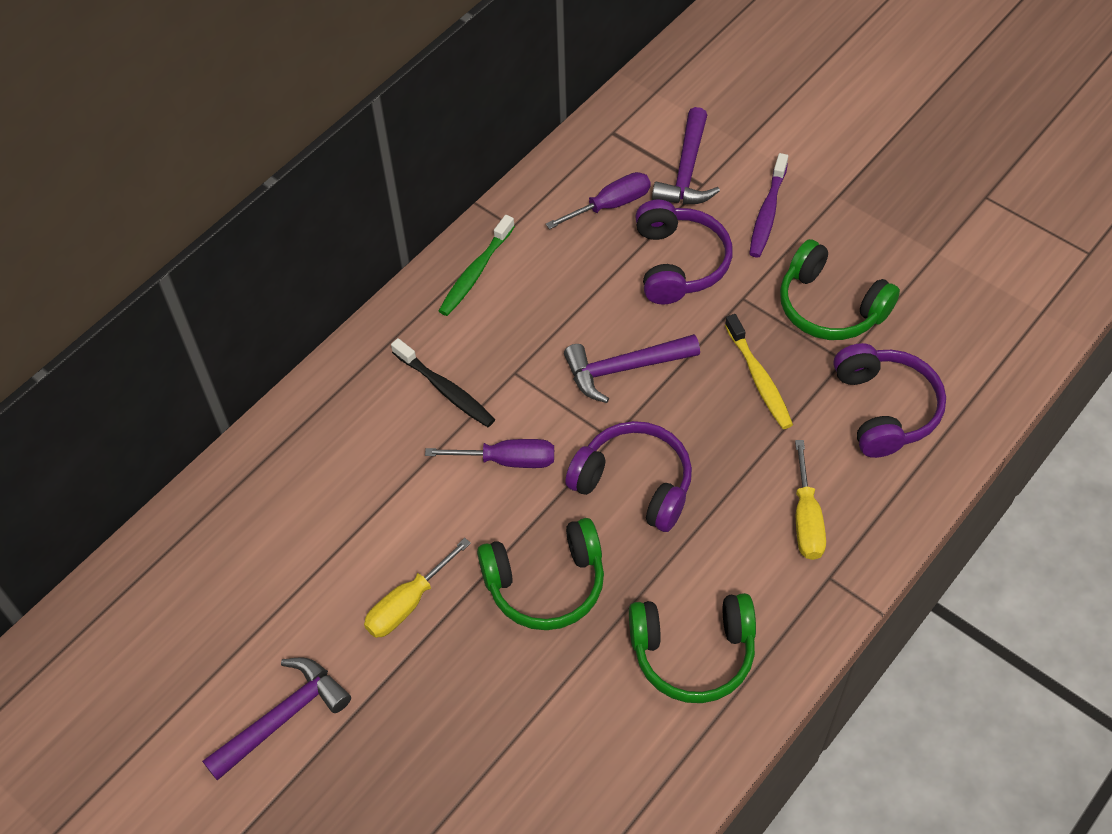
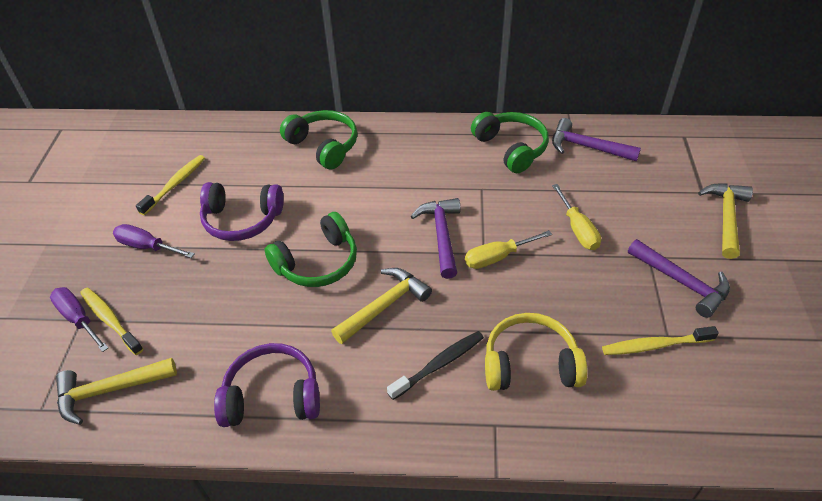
green toothbrush: [439,215,515,316] = 1 -> none = 0
purple headphones: [565,421,692,532] [635,200,733,304] [834,343,946,458] = 3 -> [200,182,284,241] [214,343,320,427] = 2
purple toothbrush: [749,153,788,257] = 1 -> none = 0
yellow hammer: none = 0 -> [56,358,177,425] [331,268,432,344] [698,184,753,259] = 3
yellow headphones: none = 0 -> [485,313,587,391] = 1
yellow toothbrush: [725,314,793,429] = 1 -> [80,288,143,355] [136,155,205,215] [602,326,719,355] = 3

